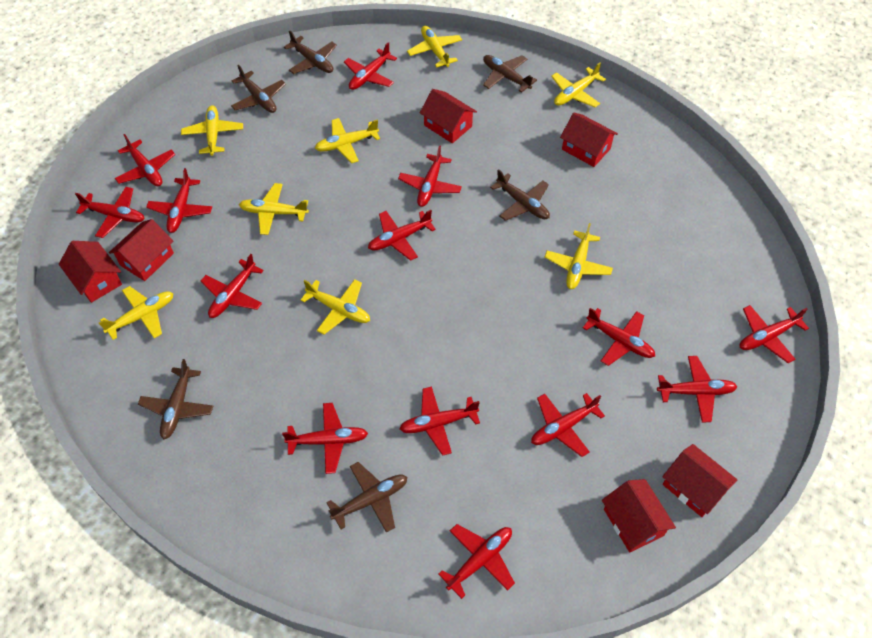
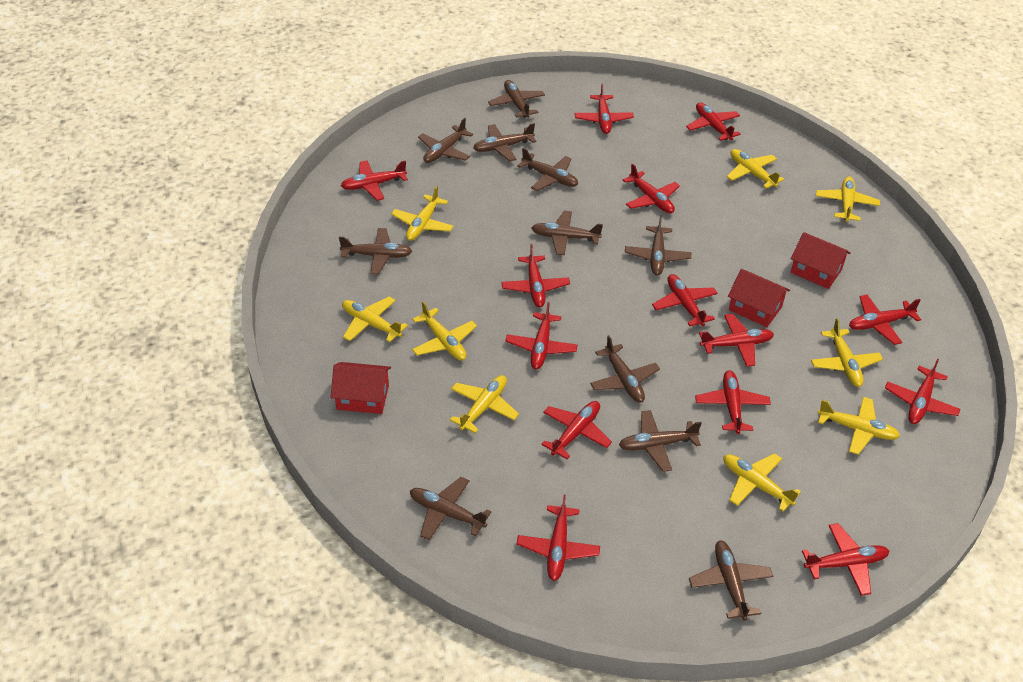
brown plane: [138,359,213,439] [231,65,286,113] [284,30,337,74] [326,462,407,533] [483,55,537,93] [490,169,550,221] = 6 -> [339,228,412,274] [410,477,491,540] [418,118,473,163] [473,123,537,162] [488,80,545,118] [517,148,578,191] [532,211,603,255] [590,335,660,403] [619,410,702,472] [625,215,691,275] [689,540,773,621] = 11
red house: [59,241,122,303] [109,219,174,281] [420,89,477,143] [560,113,618,167] [602,479,676,553] [662,444,737,517] = 6 -> [331,362,391,414] [728,269,790,327] [791,232,851,289] = 3
yellow plane: [99,286,173,340] [181,105,243,156] [239,183,309,235] [301,279,370,334] [315,118,380,163] [407,26,462,67] [545,223,613,289] [551,62,606,107] = 8 -> [342,297,408,342] [391,186,454,241] [412,301,477,361] [450,375,519,433] [723,453,801,512] [727,149,784,189] [811,318,883,387] [816,176,880,222] [818,397,900,455] = 9

